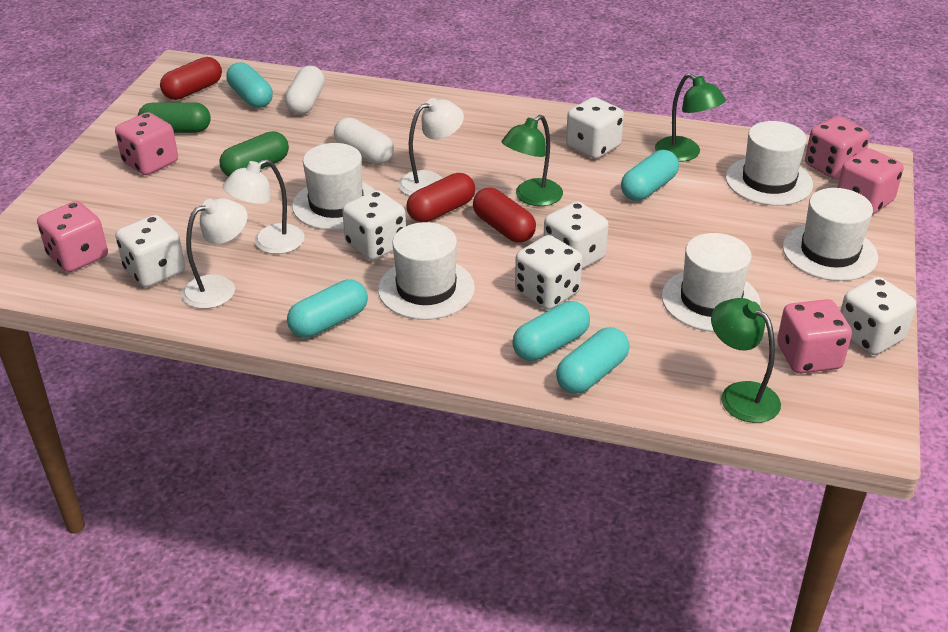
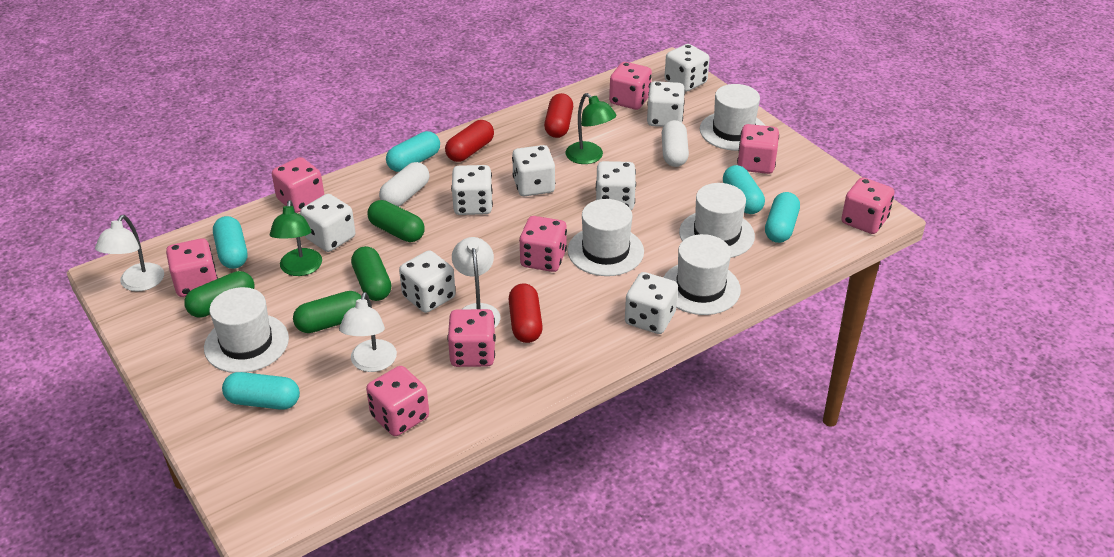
green capsule: [138,102,211,133] [219,131,289,176] = 2 -> [184,271,254,318] [293,291,361,333] [351,246,391,301] [368,200,425,242] = 4
green lamp: [501,115,563,206] [655,73,726,162] [711,298,781,423] = 3 -> [270,200,322,276] [565,93,617,164] = 2
pink dice: [37,201,108,272] [115,112,178,175] [777,299,852,374] [805,116,870,179] [837,148,904,214] = 5 -> [166,238,218,297] [272,157,324,213] [366,366,429,436] [447,309,496,367] [519,216,567,272] [609,62,652,110] [737,124,779,174] [841,177,895,234] = 8
white dice: [115,215,185,287] [342,190,406,260] [515,235,582,310] [543,201,609,269] [566,97,624,159] [841,277,916,355] = 6 -> [300,194,355,252] [399,250,456,313] [451,165,493,215] [512,145,555,196] [596,161,636,210] [625,272,678,334] [647,81,685,127] [664,44,710,92] = 8

